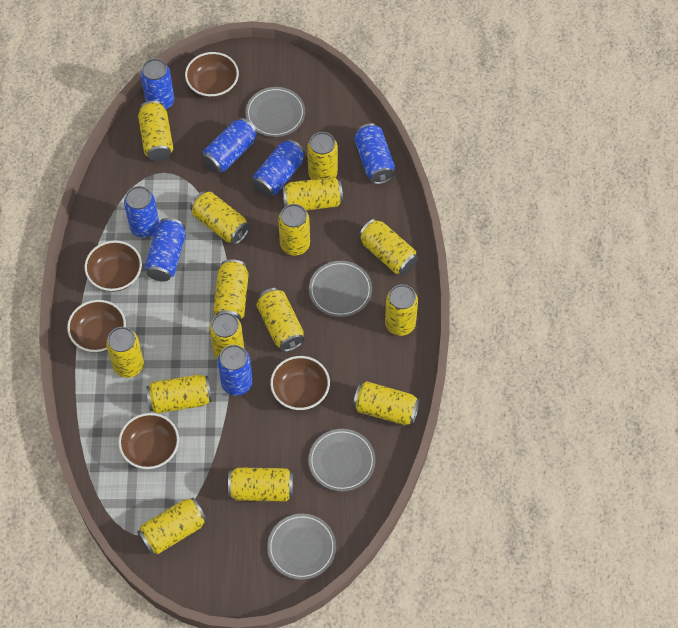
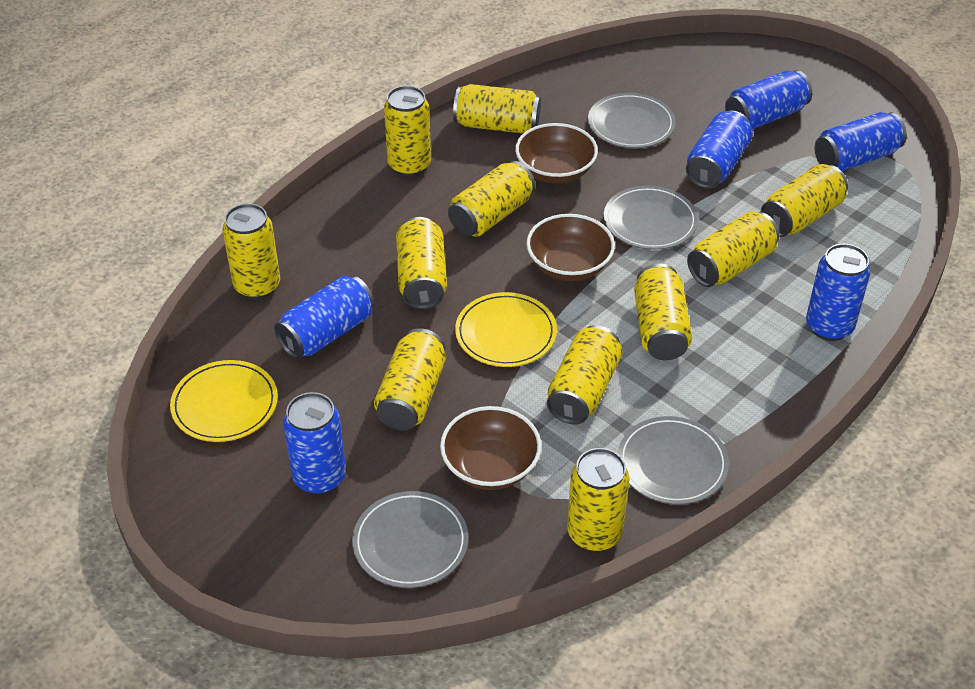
blue can: [124,186,159,238] [141,59,174,110] [145,218,186,282] [202,118,258,173] [218,345,253,396] [253,139,305,197] [354,123,395,184] = 7 -> [274,276,374,359] [283,392,346,495] [686,111,753,189] [725,70,812,129] [806,244,870,341] [815,112,907,171] = 6
brown bowl: [67,300,126,353] [85,241,142,292] [118,413,179,469] [185,52,239,98] [270,356,330,410] = 5 -> [440,406,541,490] [515,123,598,184] [526,214,615,281] = 3
yellow can: [106,327,144,378] [137,497,207,555] [138,101,173,161] [146,374,212,414] [190,191,250,245] [210,312,244,360] [213,259,249,321] [228,467,293,501] [256,288,305,352] [278,204,310,255] [282,177,343,211] [307,132,338,179] [353,381,420,425] [359,219,418,275] [385,284,418,336] = 15 -> [222,203,280,299] [374,328,446,430] [384,86,431,177] [396,217,447,309] [448,161,535,237] [453,84,541,133] [547,325,622,424] [567,448,629,552] [634,264,692,360] [687,211,780,287] [761,164,848,237] = 11
yellow plate: none = 0 -> [170,360,278,442] [455,292,557,367] = 2

